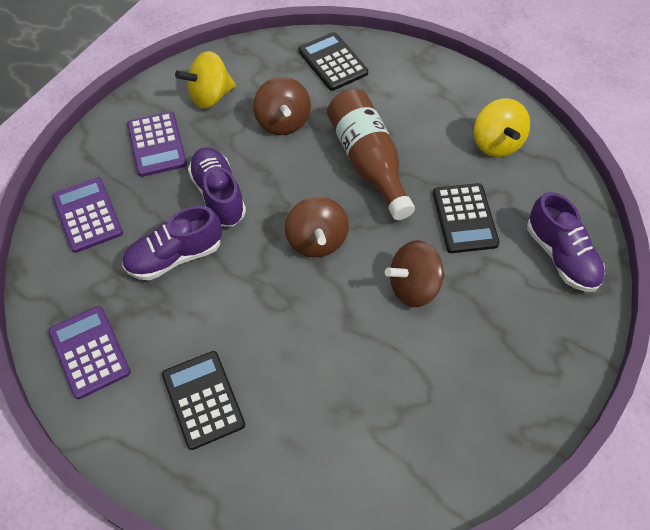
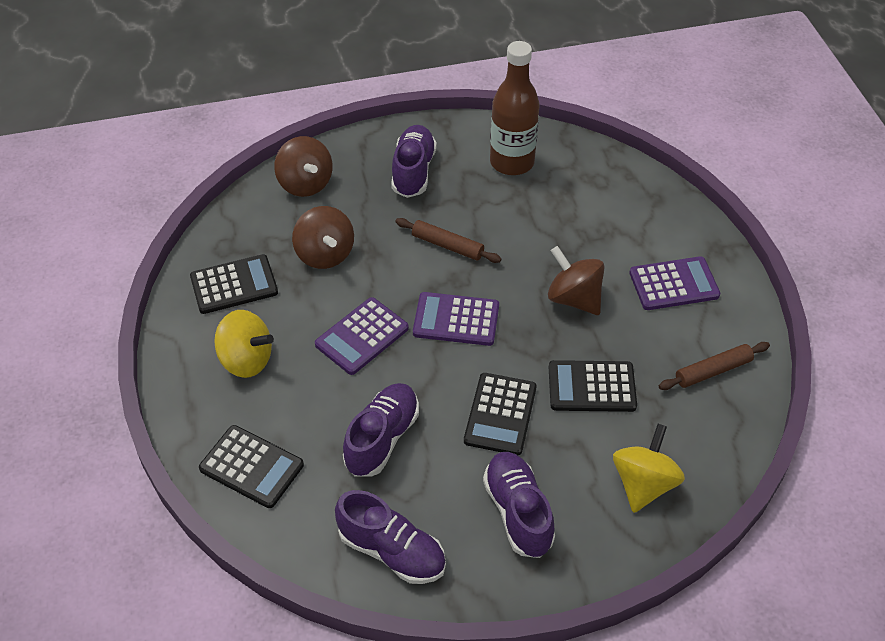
black calculator: [162,351,245,450] [298,32,368,91] [433,183,500,253] = 3 -> [190,254,278,314] [199,425,304,508] [464,373,537,455] [549,360,637,412] = 4
brown rolling pin: none = 0 -> [395,218,501,263] [659,342,770,390] = 2
purple shoe: [122,206,222,280] [188,148,246,227] [527,192,605,292] = 3 -> [335,490,446,584] [343,383,419,477] [391,125,437,198] [483,452,555,558] = 4

